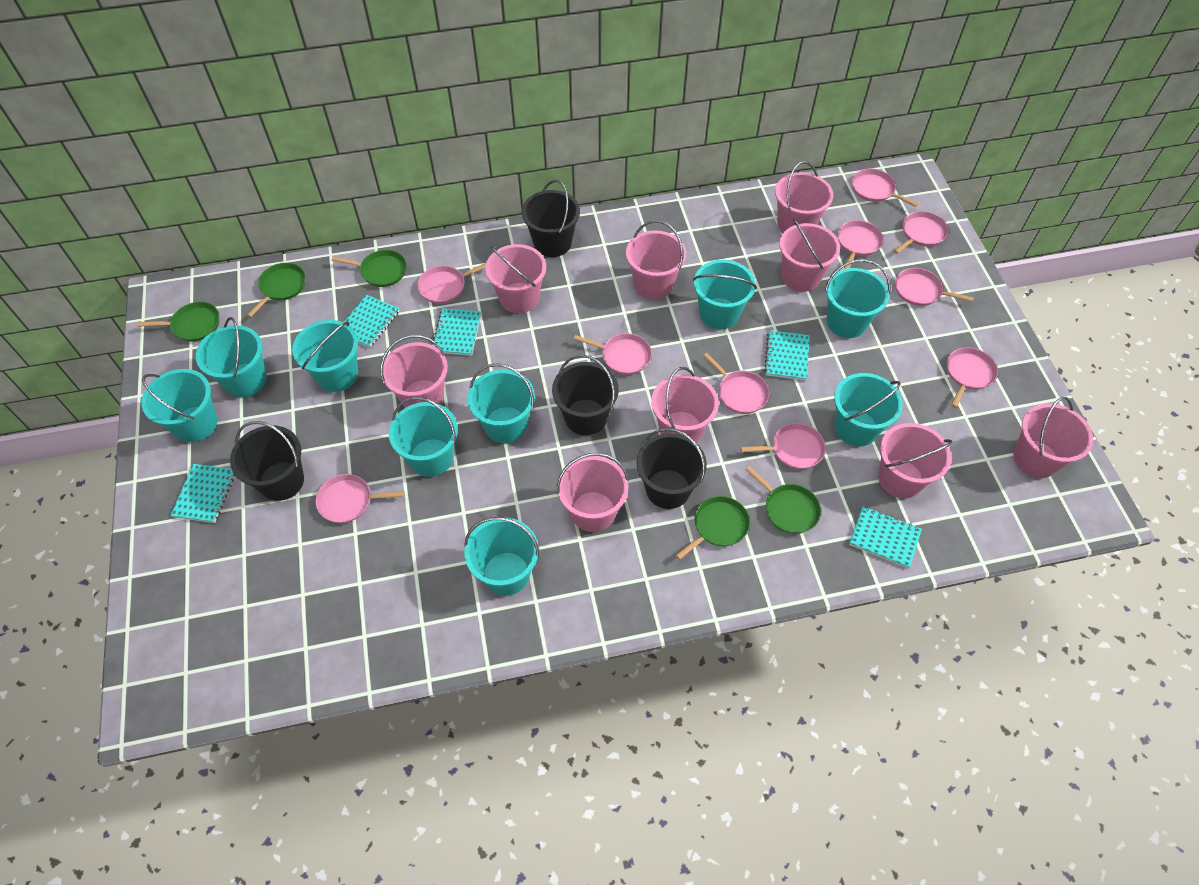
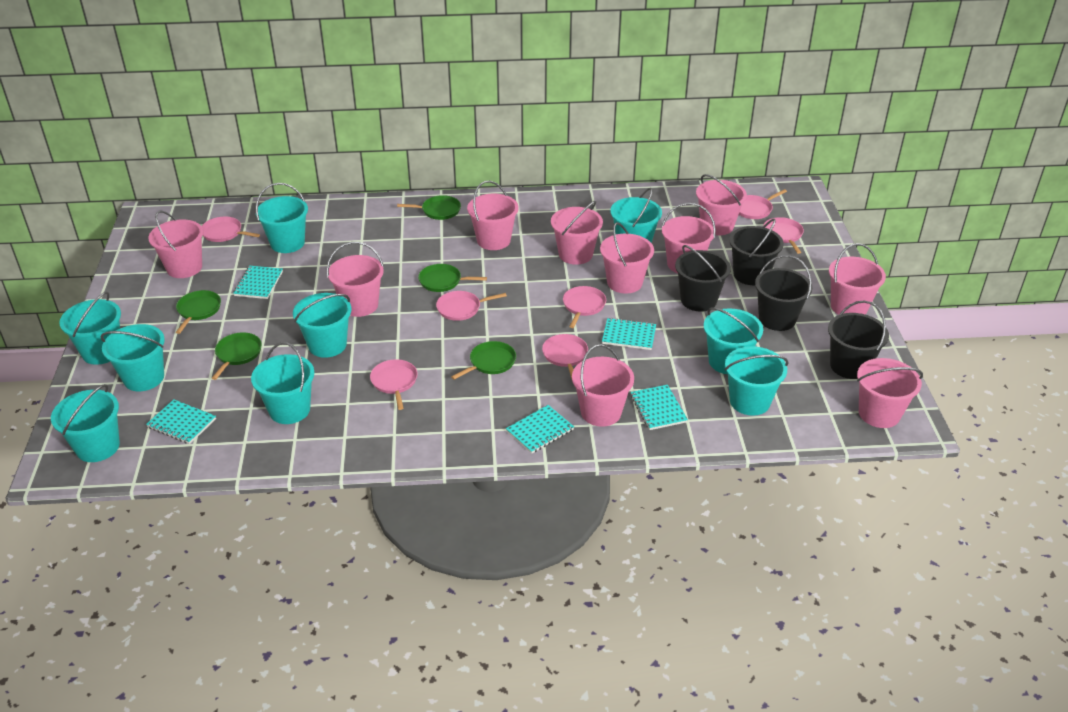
pink bucket: [381,335,448,408] [485,244,546,313] [557,453,629,532] [626,220,686,299] [651,367,719,443] [775,161,833,233] [779,219,840,292] [878,423,952,498] [1013,397,1093,478] = 9 -> [148,211,203,278] [327,242,384,317] [467,181,519,250] [551,201,603,265] [572,344,634,427] [600,222,654,293] [662,203,716,273] [696,174,747,235] [829,243,886,315] [857,358,923,428] = 10
pink pan: [316,474,405,523] [417,263,486,304] [574,333,652,375] [703,353,769,414] [741,423,826,469] [838,220,883,269] [852,168,918,207] [894,211,949,254] [895,268,974,306] [947,347,998,408] = 10 -> [202,217,260,242] [370,359,418,410] [436,291,507,321] [542,334,588,379] [563,286,606,328] [739,189,787,219] [763,217,804,254] = 7

